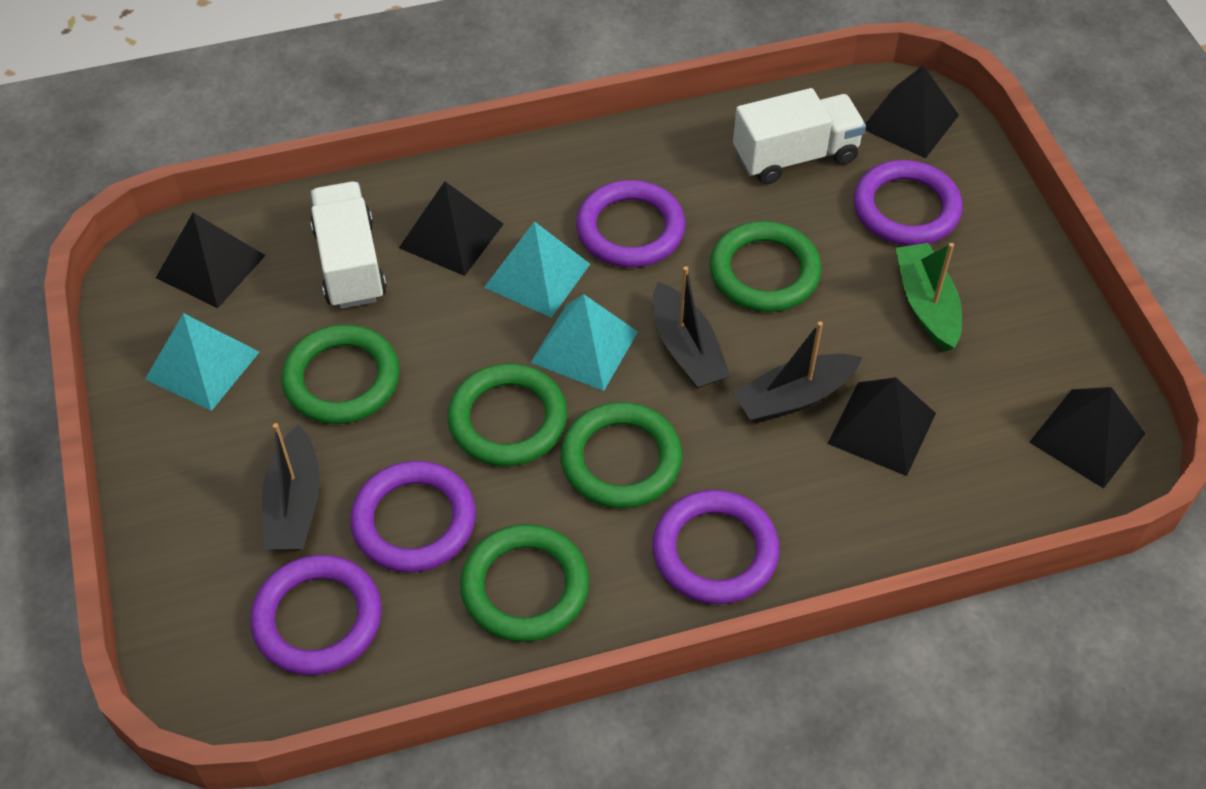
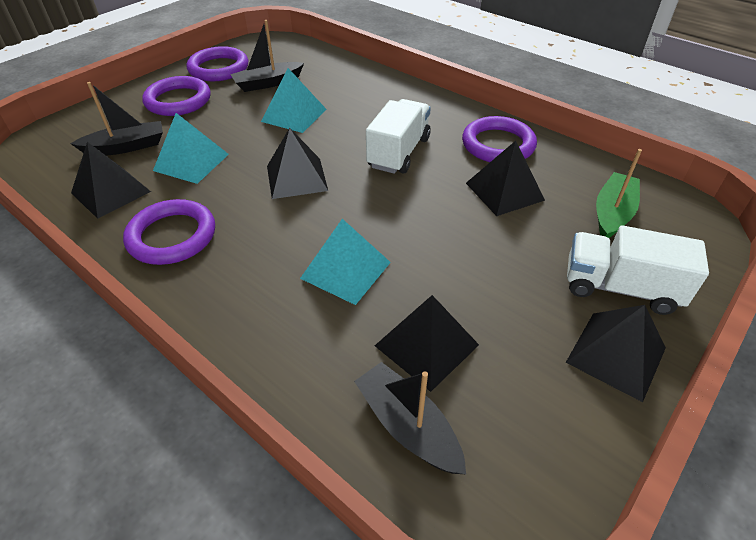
green ring: [281,324,400,424] [447,364,567,466] [460,524,589,642] [560,402,682,508] [710,221,822,312] = 5 -> none = 0
purple ring: [250,555,382,675] [350,461,476,572] [576,180,686,268] [652,490,779,604] [854,160,963,246] = 5 -> [123,199,215,265] [142,76,211,116] [187,46,248,81] [462,116,537,162] = 4

